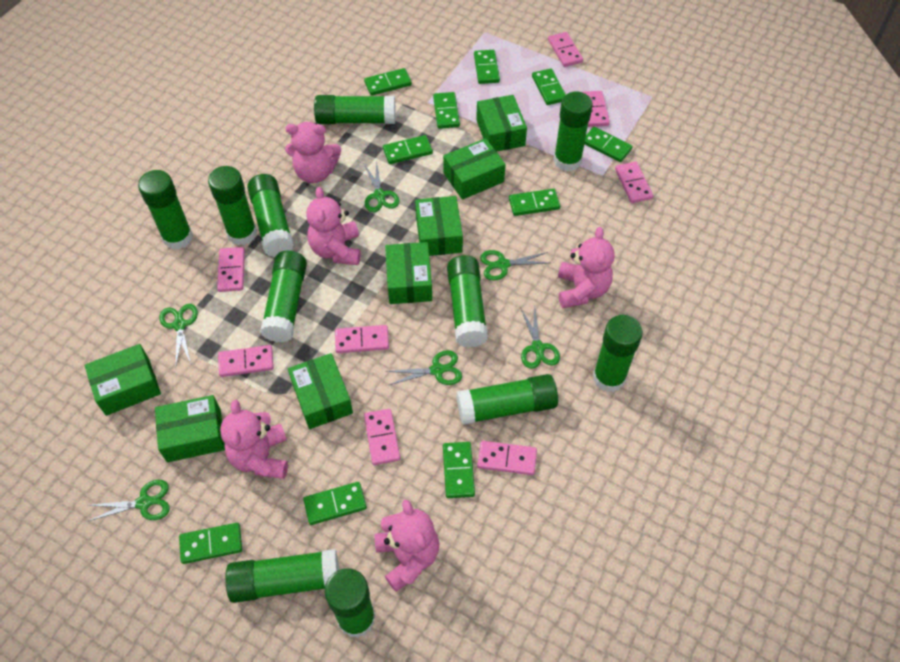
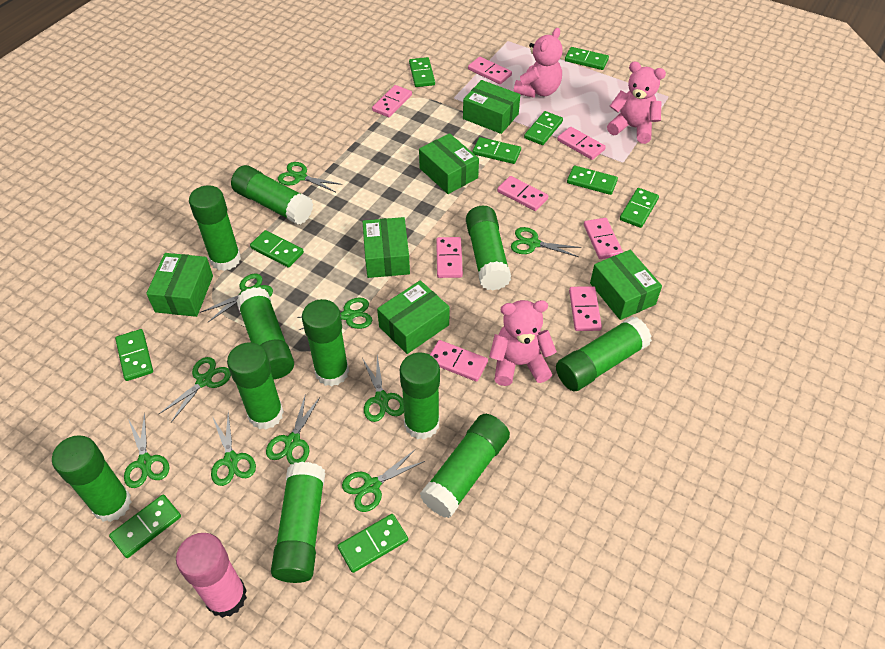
green box: [84,344,161,416] [155,395,225,462] [288,353,353,429] [385,242,432,304] [415,196,463,256] [443,138,506,200] [476,95,527,152] = 7 -> [146,253,213,317] [362,217,410,278] [377,280,449,354] [419,133,479,194] [463,80,520,134] [590,250,662,320] = 6
green scissors: [87,480,170,522] [159,304,198,368] [364,161,399,212] [386,350,462,385] [480,250,548,281] [520,307,560,369] = 6 -> [124,412,169,488] [159,357,231,422] [200,274,273,322] [211,412,256,486] [266,393,321,464] [278,162,342,192] [297,298,372,330] [342,449,425,512] [362,355,404,422] [511,227,581,257] = 10
pink glue stick: none = 0 -> [176,533,247,618] = 1
pink teddy bear: [220,400,288,479] [285,122,341,183] [306,187,361,265] [375,499,439,592] [558,227,615,308] = 5 -> [489,300,557,386] [513,28,562,98] [607,61,666,144] = 3

